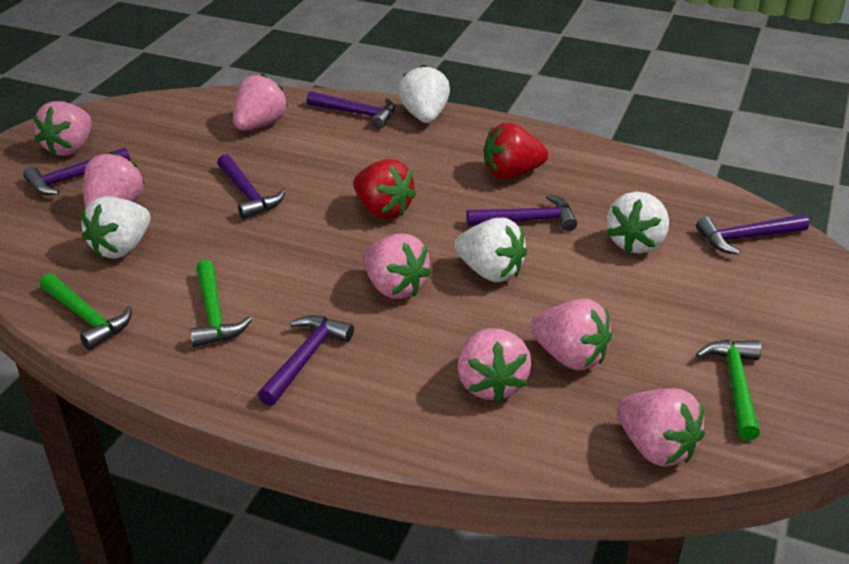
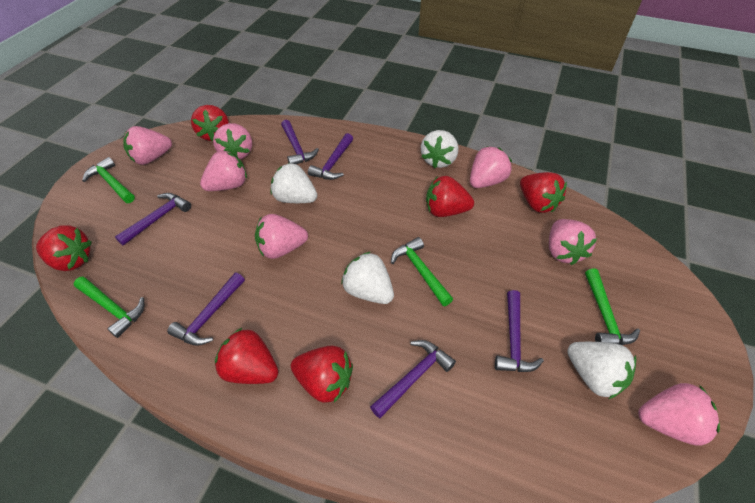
green hammer: [40,273,132,350] [190,260,252,347] [696,340,761,441] = 3 -> [73,276,144,338] [82,157,135,203] [391,237,453,306] [585,269,640,345] = 4
red strawberry: [353,159,416,219] [484,122,548,180] = 2 -> [36,225,92,271] [191,105,229,141] [215,327,278,384] [291,346,353,403] [426,176,474,217] [520,172,567,213] = 6

